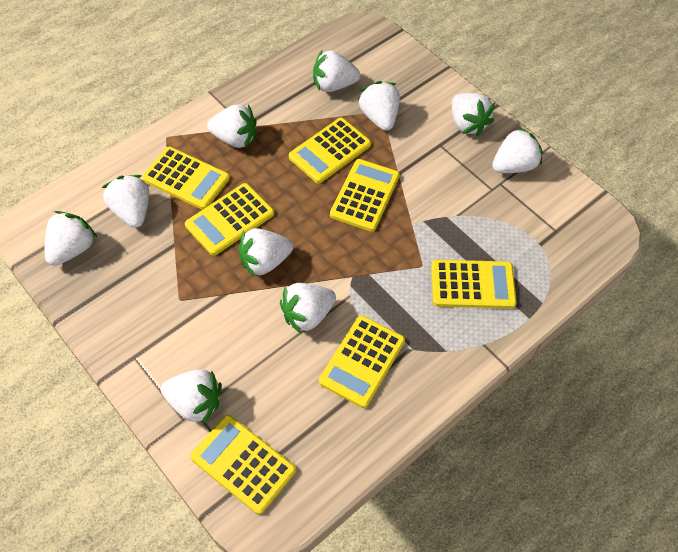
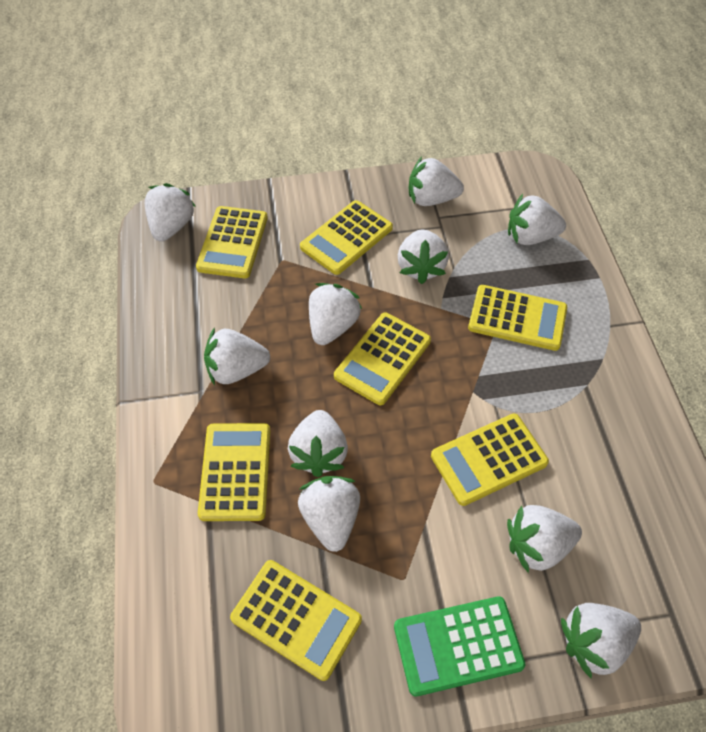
green calculator: none = 0 -> [394,596,525,697] = 1

